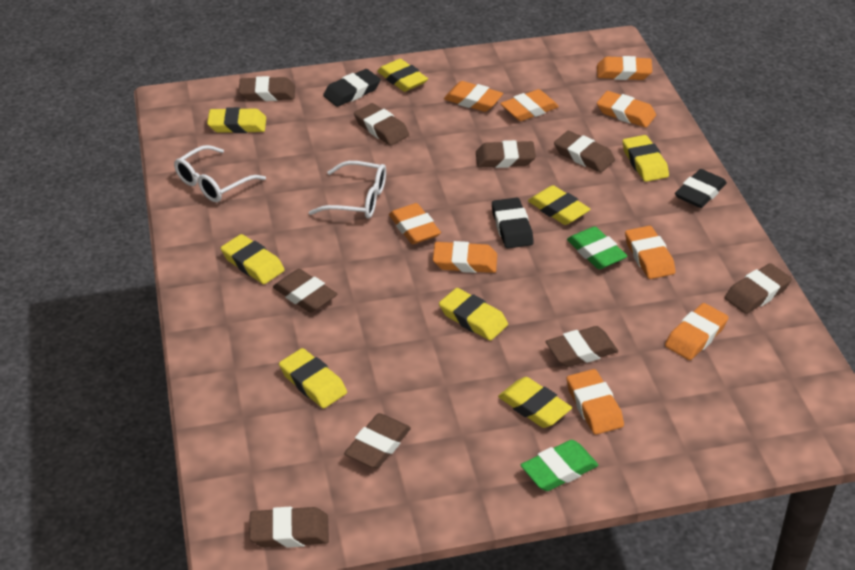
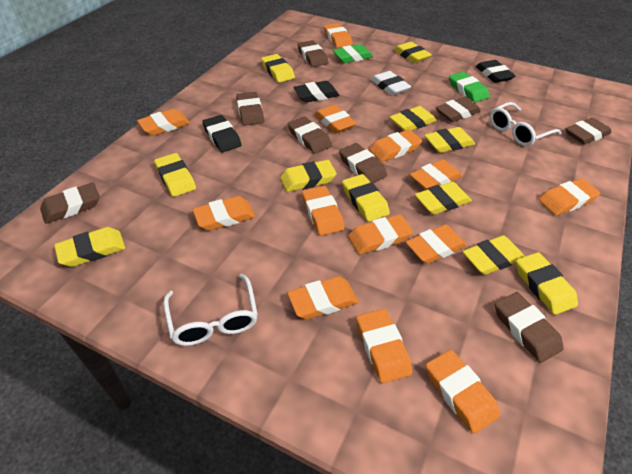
brown eraser: [239,76,295,101] [249,507,329,548] [273,269,337,313] [344,413,411,469] [354,103,409,146] [476,140,536,168] [546,326,618,367] [554,131,615,172] [725,263,792,314] = 9 -> [40,183,100,224] [236,92,264,126] [288,117,332,154] [297,40,328,67] [339,143,387,183] [436,97,481,122] [495,292,564,363] [566,118,611,144] = 8
orange eraser: [389,203,441,244] [433,241,497,273] [444,81,503,112] [500,89,559,121] [567,369,624,435] [597,56,652,80] [597,91,656,128] [625,226,676,279] [665,303,729,360] = 9 -> [137,109,190,136] [192,196,255,231] [287,276,358,320] [302,186,344,236] [315,105,357,133] [324,23,352,48] [348,214,413,255] [356,309,412,384] [369,129,422,162] [406,224,467,264] [410,159,462,190] [426,350,500,434] [539,178,600,215] = 13
white eraser: none = 0 -> [371,71,411,96] = 1
yellow eraser: [207,107,266,133] [221,234,285,284] [279,348,347,409] [377,59,428,92] [439,288,508,341] [498,377,572,428] [528,185,591,225] [622,135,669,182] = 8 -> [54,227,126,267] [154,153,196,197] [261,54,295,83] [280,160,337,192] [342,174,390,222] [390,106,437,131] [394,42,432,63] [415,182,472,215] [424,127,475,153] [463,235,525,275] [516,252,578,315] = 11

